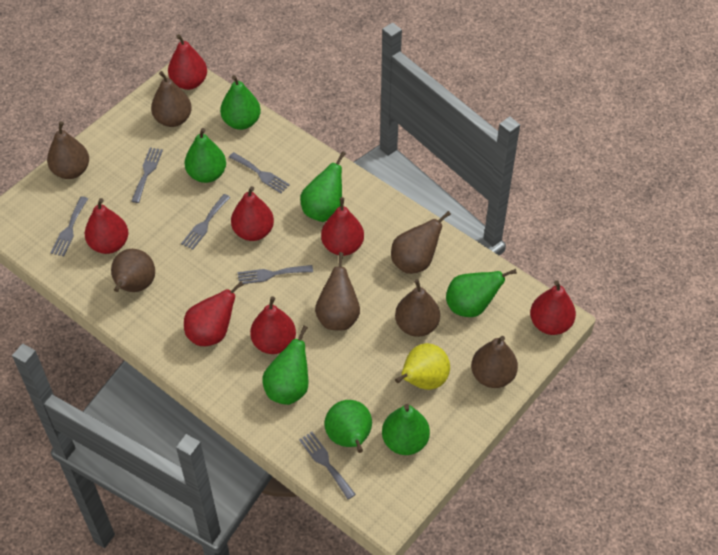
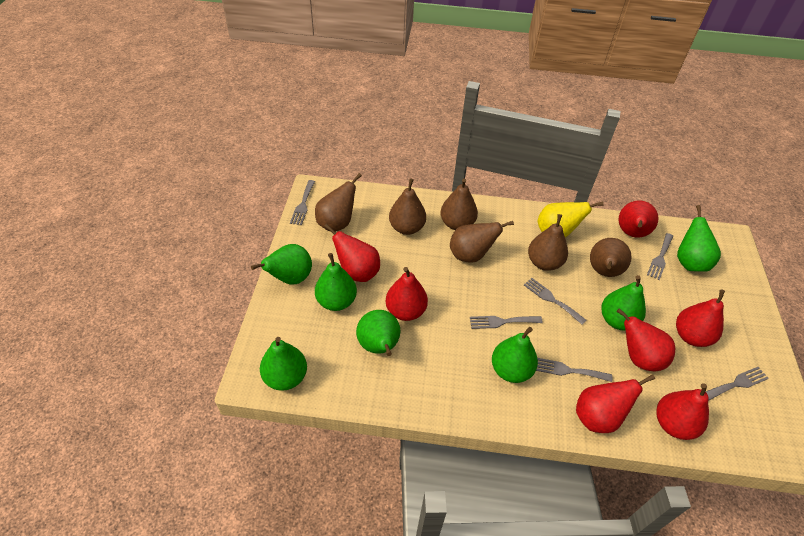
brown pear: [47,121,89,179] [111,249,155,292] [151,71,192,127] [315,252,360,330] [391,211,451,274] [395,279,440,337] [471,336,518,388] = 7 -> [315,173,362,232] [389,179,426,235] [441,178,478,230] [450,221,514,263] [528,214,568,271] [590,238,632,277] = 6

